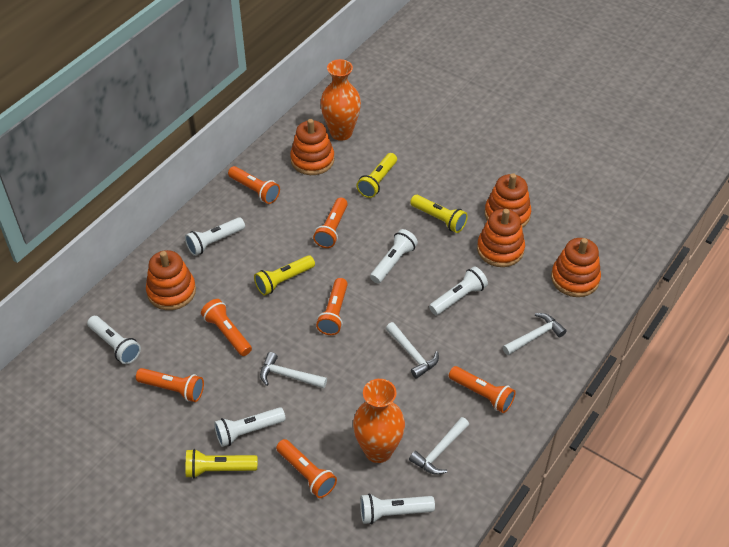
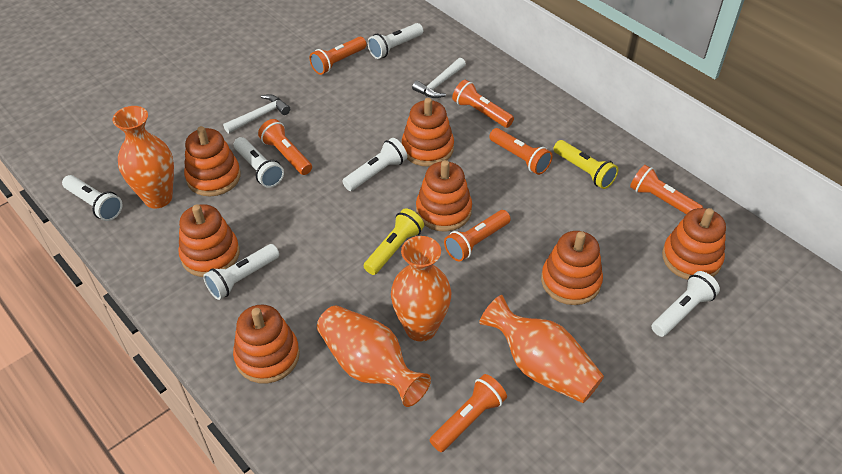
orange stacking toy: [146,250,196,310] [290,119,334,175] [477,209,525,267] [485,173,531,228] [551,238,601,297] = 5 -> [178,204,240,277] [184,126,241,196] [233,305,300,383] [402,98,454,167] [416,160,472,232] [541,231,603,305] [662,208,726,280] = 7
orange vase: [320,59,361,141] [353,379,405,463] = 2 -> [112,106,174,208] [317,305,431,407] [391,236,452,342] [479,295,604,403] = 4
white hammer: [260,352,327,388] [386,322,439,378] [409,417,469,475] [503,313,567,355] = 4 -> [223,94,290,134] [412,58,466,98] = 2
yellow flashlight: [186,449,257,478] [254,255,315,296] [357,153,397,198] [410,195,468,233] = 4 -> [364,208,424,275] [554,140,618,189] = 2

